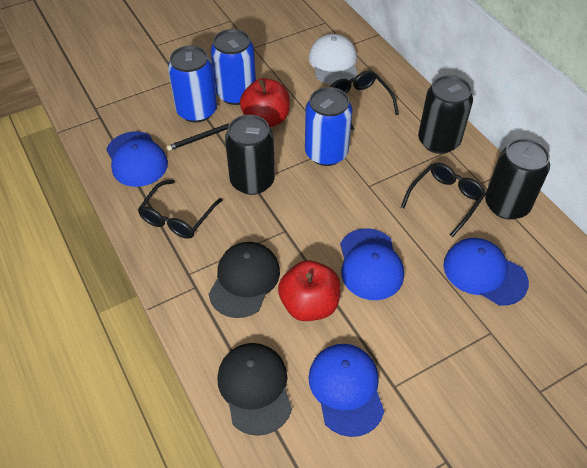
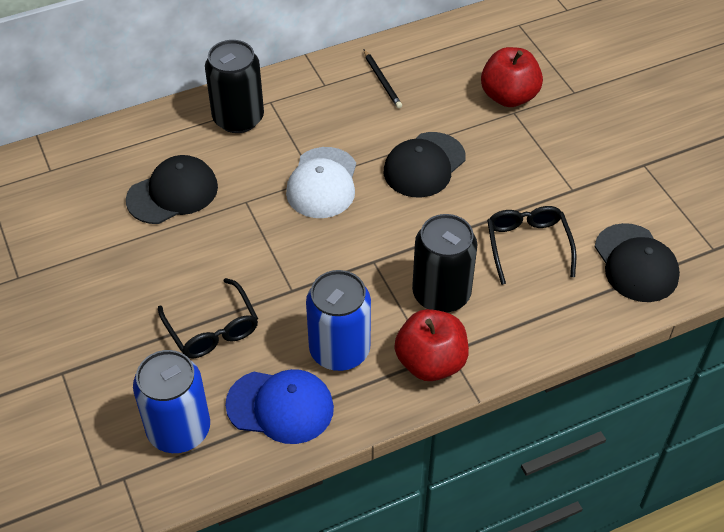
black can: [225,115,275,195] [418,75,473,154] [485,138,550,220] = 3 -> [205,40,264,133] [412,214,477,313] = 2
black cap: [209,242,280,318] [217,343,292,436] = 2 -> [126,155,218,224] [384,132,466,198] [595,223,680,302] = 3
black glasses: [138,180,222,239] [330,71,399,130] [401,162,486,237] = 3 -> [158,278,258,358] [487,206,577,285] = 2
blue can: [168,46,217,122] [211,29,256,105] [305,87,352,166] = 3 -> [133,350,210,453] [306,270,371,371] = 2
blue cap: [106,131,168,187] [308,344,384,437] [340,228,404,300] [443,238,529,305] = 4 -> [225,369,334,444] = 1

